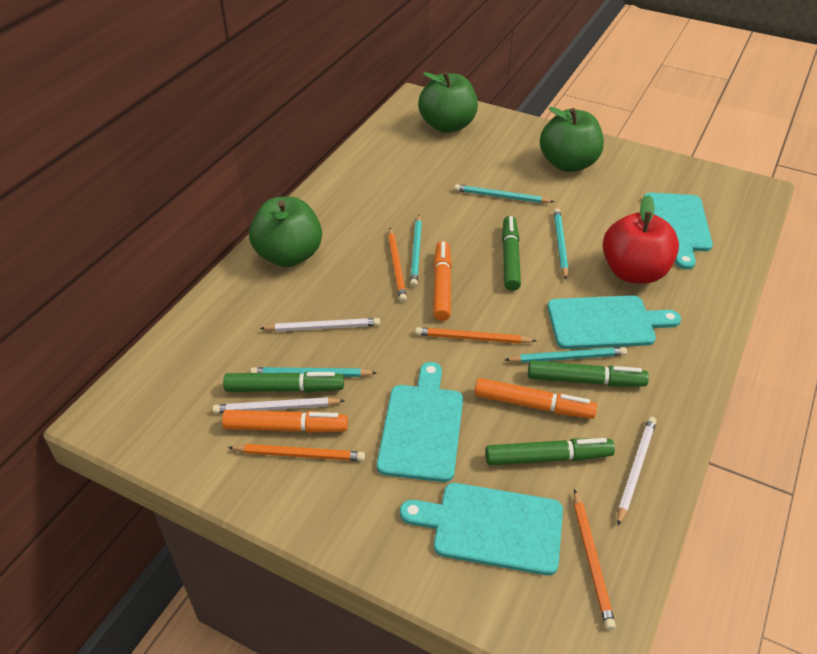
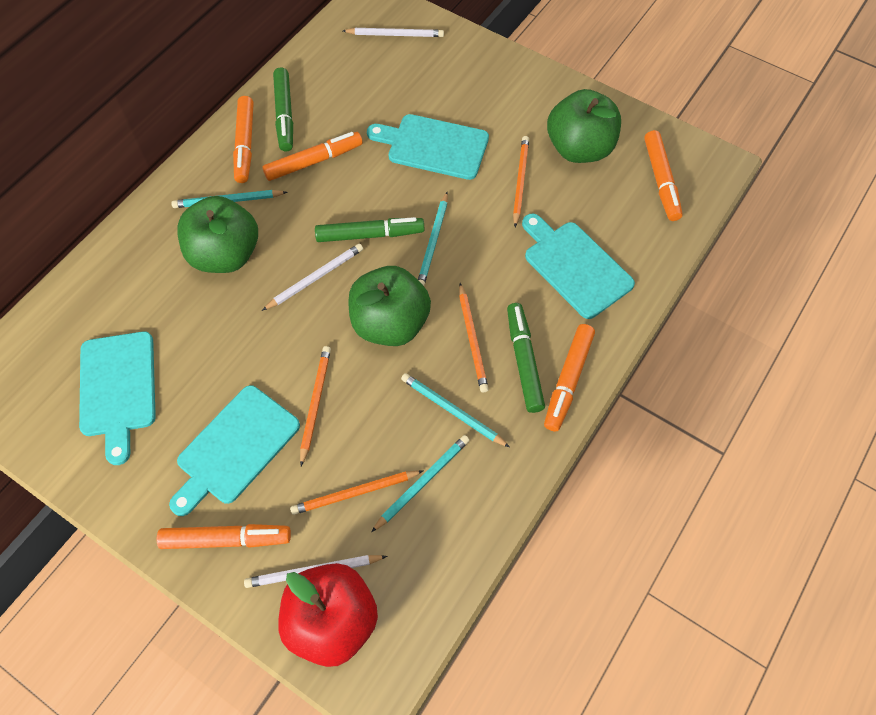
green marker: [223,372,344,393] [485,438,615,465] [502,216,521,291] [528,361,649,387] = 4 -> [273,68,293,151] [315,217,425,242] [507,303,545,413] = 3
orange marker: [222,410,348,433] [433,241,452,321] [474,378,597,419] = 3 -> [157,524,291,549] [233,96,254,183] [262,132,363,181] [544,324,595,432] [644,130,683,221] = 5
turquoise pencil: [250,367,377,377] [410,215,422,287] [454,184,554,203] [505,347,627,363] [554,208,568,279] = 5 -> [171,190,287,208] [371,435,470,532] [401,373,510,447] [418,192,448,286] = 4

